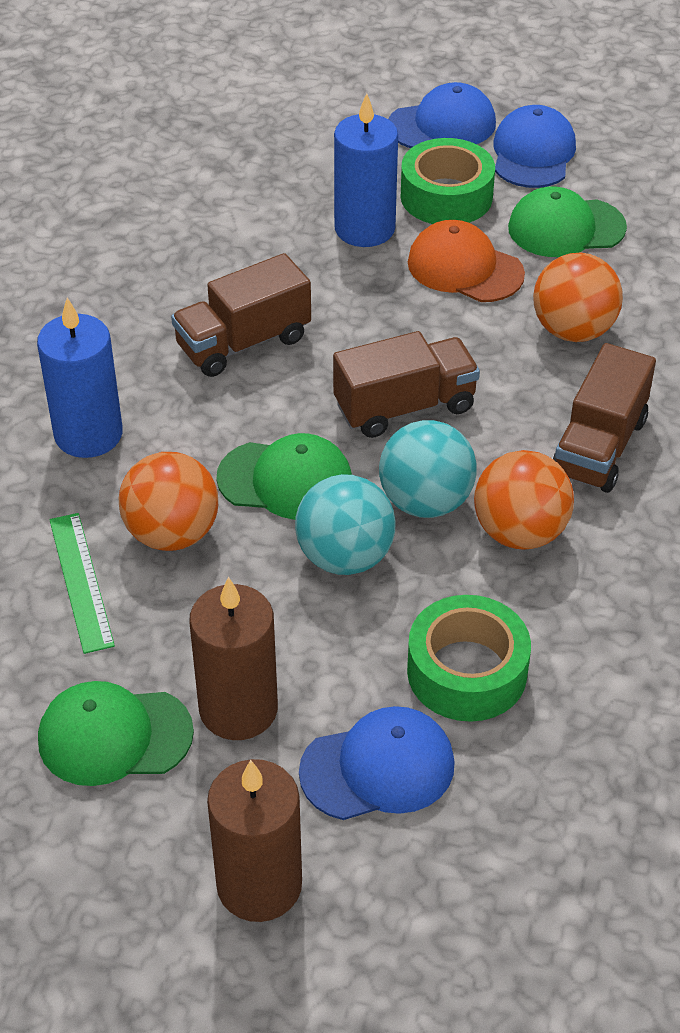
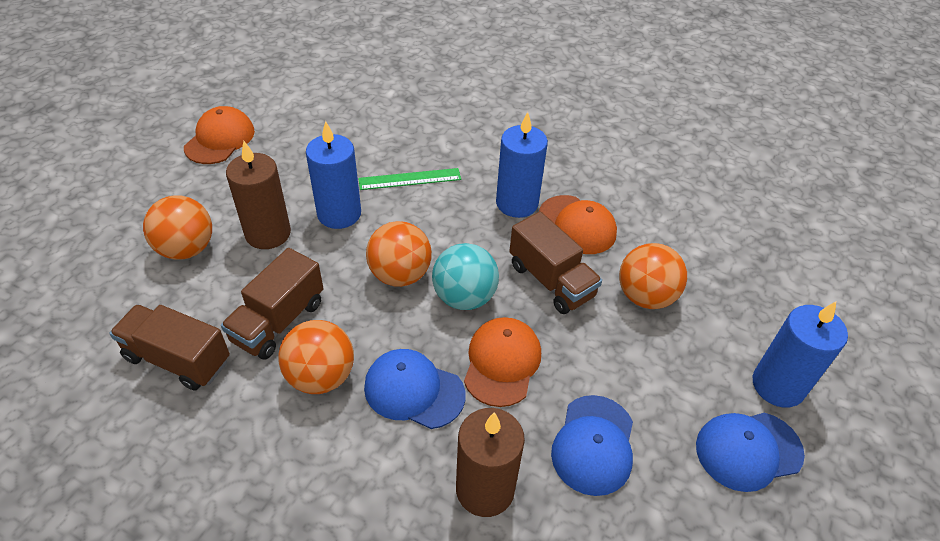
blue candle: [37,298,123,458] [334,93,398,247] = 2 -> [306,121,361,229] [496,112,548,218] [753,301,848,408] = 3
green cap: [38,681,194,786] [216,433,352,520] [508,186,627,257] = 3 -> none = 0
green tape: [401,138,495,224] [407,595,531,722] = 2 -> none = 0
orange ball: [119,452,218,551] [474,450,574,550] [533,253,623,342] = 3 -> [143,195,212,260] [278,320,354,394] [366,221,432,287] [619,243,687,309] = 4
orange cap: [408,220,525,302] = 1 -> [184,106,255,164] [464,317,541,407] [539,195,617,254] = 3
turquoise ball: [295,474,396,575] [379,420,476,518] = 2 -> [432,243,499,310] = 1

